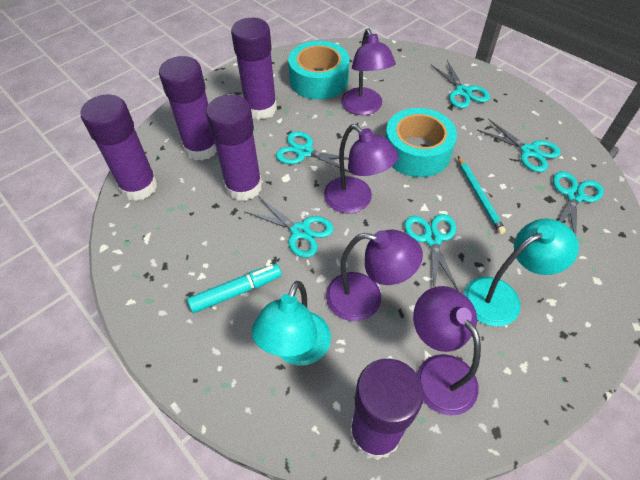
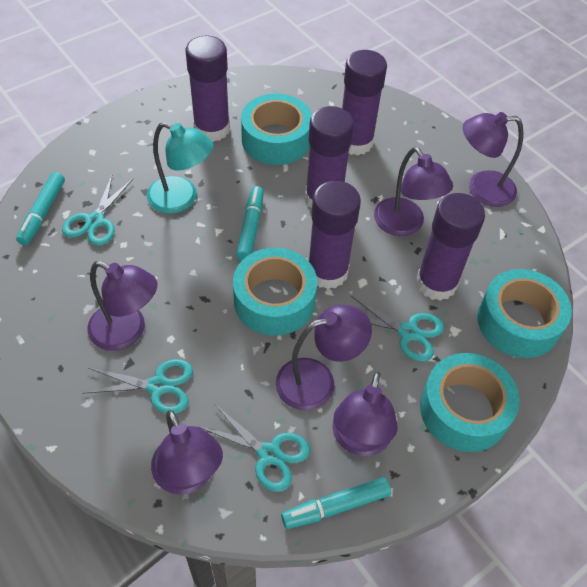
purple lamp: [324,124,399,214] [326,230,423,321] [341,28,396,115] [413,286,481,416] = 4 -> [87,261,158,351] [151,410,223,494] [276,305,372,411] [332,371,397,456] [374,147,453,236] [463,112,523,207] = 6
turquoise lamp: [251,281,331,366] [464,218,579,327] = 2 -> [147,122,214,214] = 1
turquoise marker: [187,264,282,313] = 1 -> [16,172,65,245] [236,186,264,261] [281,477,391,529] = 3
turquoise pencil: [458,156,506,234] = 1 -> none = 0
turquoise scissors: [244,196,334,258] [276,131,352,174] [404,214,459,291] [431,60,490,108] [477,119,561,172] [553,171,604,235] = 6 -> [62,174,133,246] [82,359,193,414] [199,405,310,492] [351,296,444,362] = 4
turquoise tape: [288,41,350,100] [385,108,457,177] = 2 -> [233,248,317,336] [241,94,312,165] [420,353,520,452] [477,269,572,358] = 4

